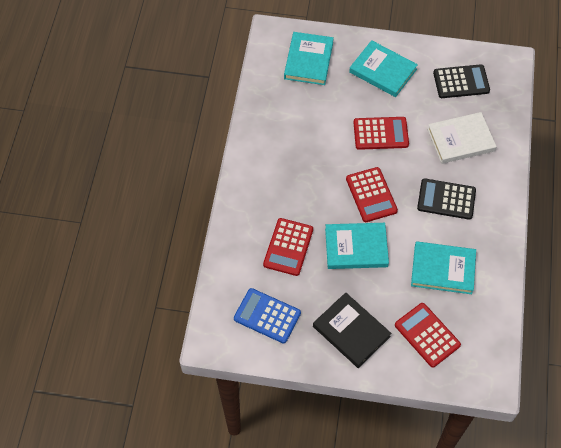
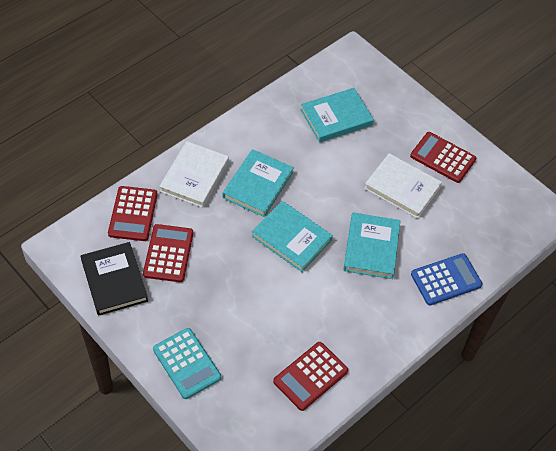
black calculator: [417,178,476,220] [433,64,490,98] = 2 -> none = 0
turquoise calculator: none = 0 -> [153,328,221,399] = 1
white book: [427,112,497,164] = 1 -> [159,141,229,208] [364,153,442,219] = 2

